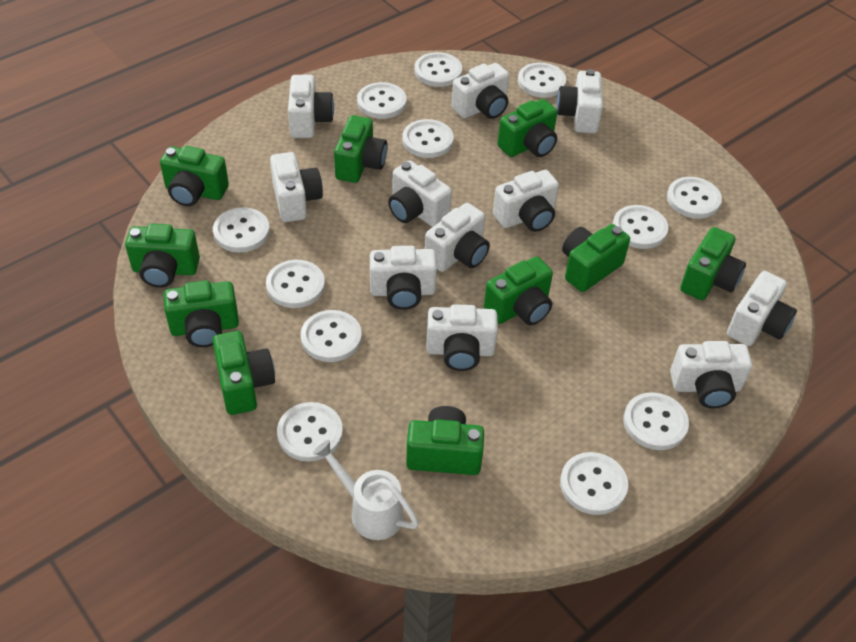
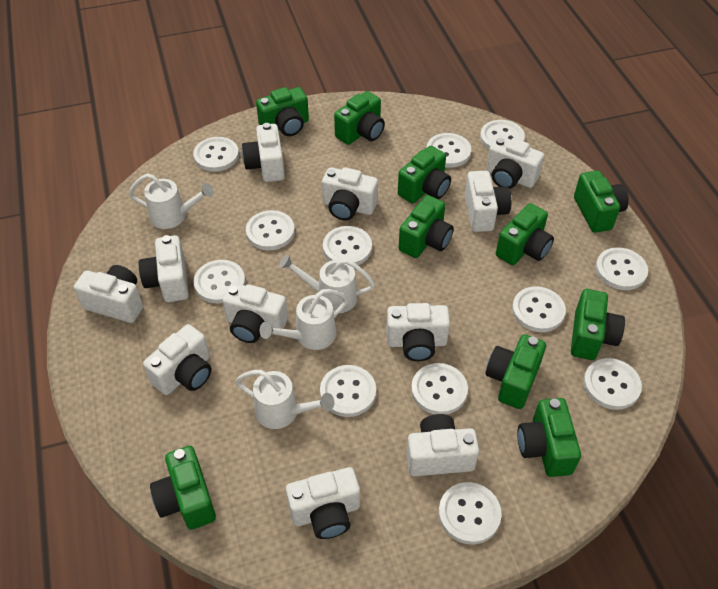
white watering can: [313,440,419,540] = 1 -> [129,174,214,229] [236,370,334,429] [260,289,348,350] [279,254,375,313] = 4

